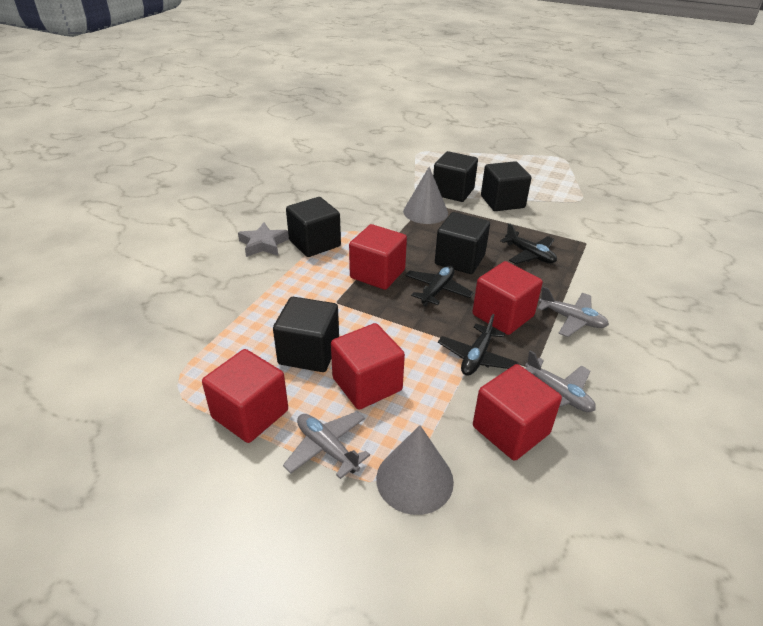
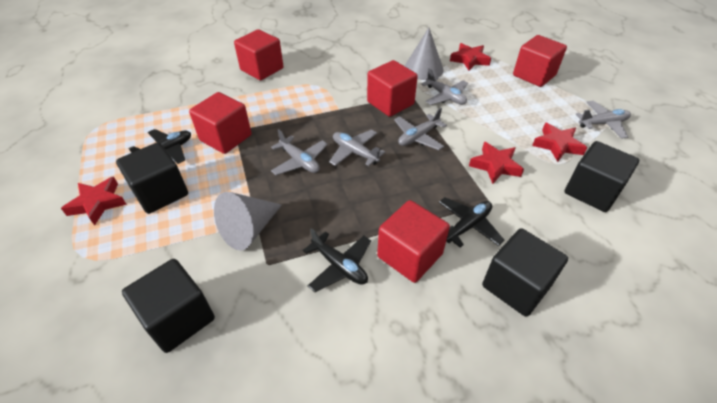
black cube: [273,297,339,372] [286,197,341,257] [433,151,478,202] [435,212,490,274] [481,161,531,211] = 5 -> [116,142,188,214] [122,259,215,353] [482,228,568,317] [565,141,639,212] = 4
grey plane: [283,412,370,479] [525,350,596,412] [537,286,609,337] = 3 -> [271,129,328,175] [329,130,385,166] [394,108,447,150] [421,69,468,105] [576,101,631,139] = 5
grey star: [238,223,289,257] = 1 -> none = 0
red star: none = 0 -> [61,176,127,225] [450,43,491,71] [469,142,524,184] [532,123,588,162] = 4

